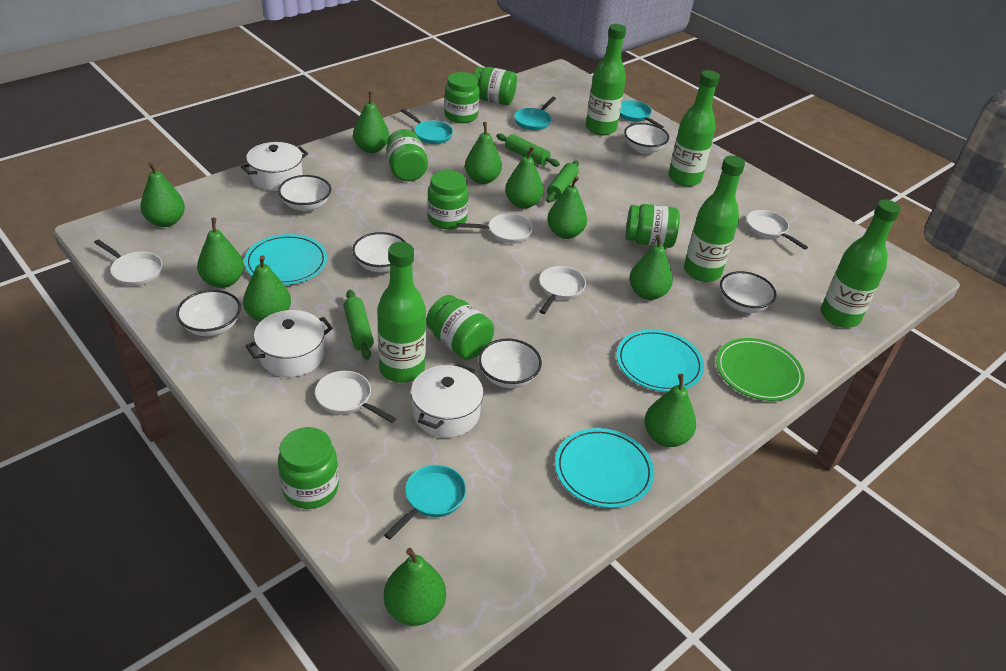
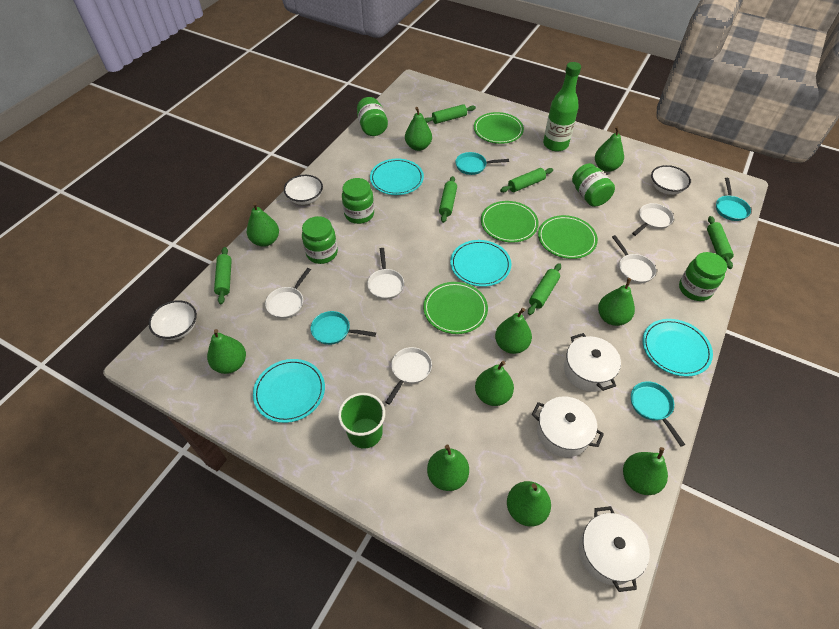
green bottle: [377,242,426,383] [586,24,626,135] [668,70,720,187] [684,155,745,282] [821,200,901,328] = 5 -> [543,62,581,151] = 1
green cup: none = 0 -> [338,393,385,449] = 1
green jar: [278,427,339,509] [386,129,428,181] [426,295,494,360] [427,170,469,229] [444,72,480,123] [473,67,517,105] [626,204,680,248] = 7 -> [302,216,338,264] [342,178,374,224] [357,97,388,136] [572,163,615,207] [679,252,727,301] = 5
green plate: [716,338,805,401] = 1 -> [423,282,488,334] [474,112,524,144] [481,201,539,243] [538,215,598,259] = 4
green rolling pin: [344,290,374,360] [496,134,560,167] [546,161,579,203] = 3 -> [214,247,232,304] [425,104,476,124] [439,176,457,223] [500,168,553,192] [528,263,561,315] [707,216,734,269] = 6
turquoise plate: [244,234,327,285] [555,428,654,508] [617,330,704,392] = 3 -> [253,359,325,423] [370,159,424,195] [450,240,511,287] [643,319,713,377] = 4
white bowl: [176,290,241,336] [278,175,331,211] [352,232,407,272] [478,339,542,388] [624,123,669,154] [720,271,777,313] = 6 -> [148,300,197,340] [284,175,323,205] [651,165,691,195] = 3

